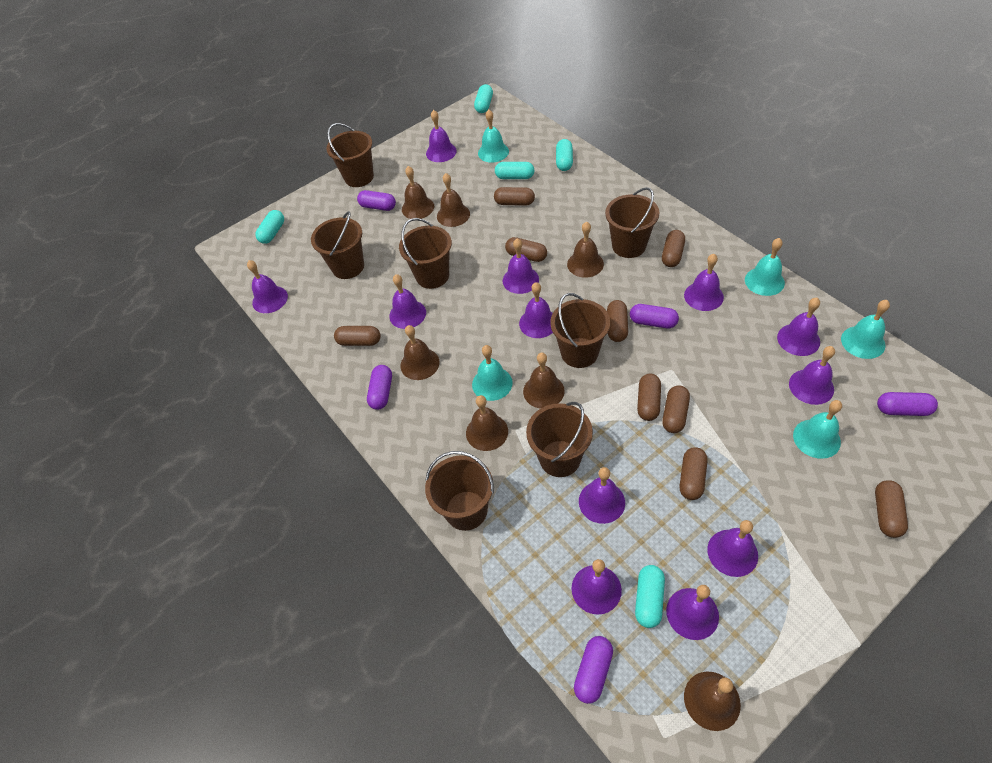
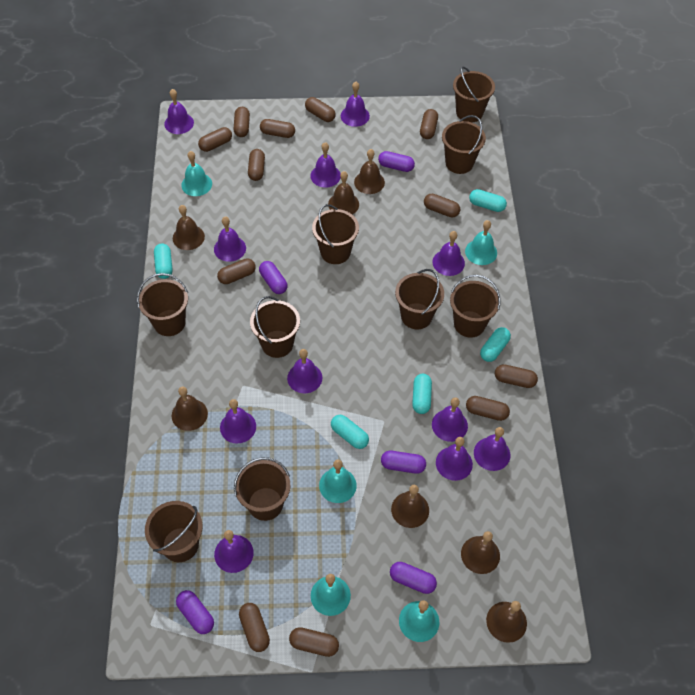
brown bucket: [311,211,364,279] [326,123,374,187] [399,218,452,289] [425,451,494,531] [526,402,593,477] [550,293,610,368] [605,187,659,258] = 7 -> [137,273,188,336] [145,501,203,562] [234,457,290,521] [250,296,300,358] [312,204,359,264] [395,269,444,329] [442,115,486,174] [450,275,501,338] [453,67,495,122] = 9
brown capsule: [334,326,381,346] [494,187,535,206] [505,237,547,262] [607,300,628,342] [637,374,661,421] [662,230,685,267] [662,385,690,433] [680,447,707,500] [875,480,908,538] = 9 -> [198,127,232,152] [217,258,256,284] [233,107,250,137] [239,603,270,652] [248,149,265,181] [260,119,295,138] [289,627,339,657] [305,97,336,122] [420,109,438,139] [424,194,460,217] [466,396,510,421] [495,364,538,388] = 12
purple bell: [247,260,288,313] [389,274,426,329] [426,110,457,162] [503,238,539,294] [519,282,553,338] [572,559,622,615] [579,467,625,524] [666,585,719,640] [684,254,724,311] [707,520,758,577] [777,298,820,356] [789,346,835,405] = 12 -> [164,89,194,134] [214,216,246,262] [214,530,254,573] [220,399,256,444] [287,349,322,393] [310,142,341,188] [341,82,370,127] [432,231,465,276] [432,398,468,442] [436,437,473,481] [474,427,510,471] = 11

